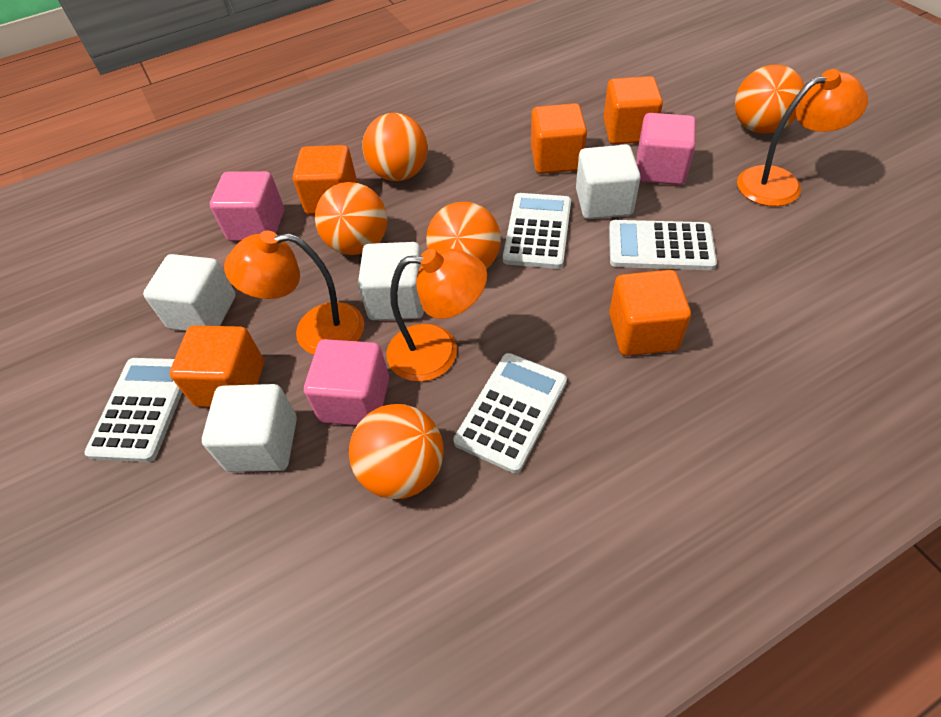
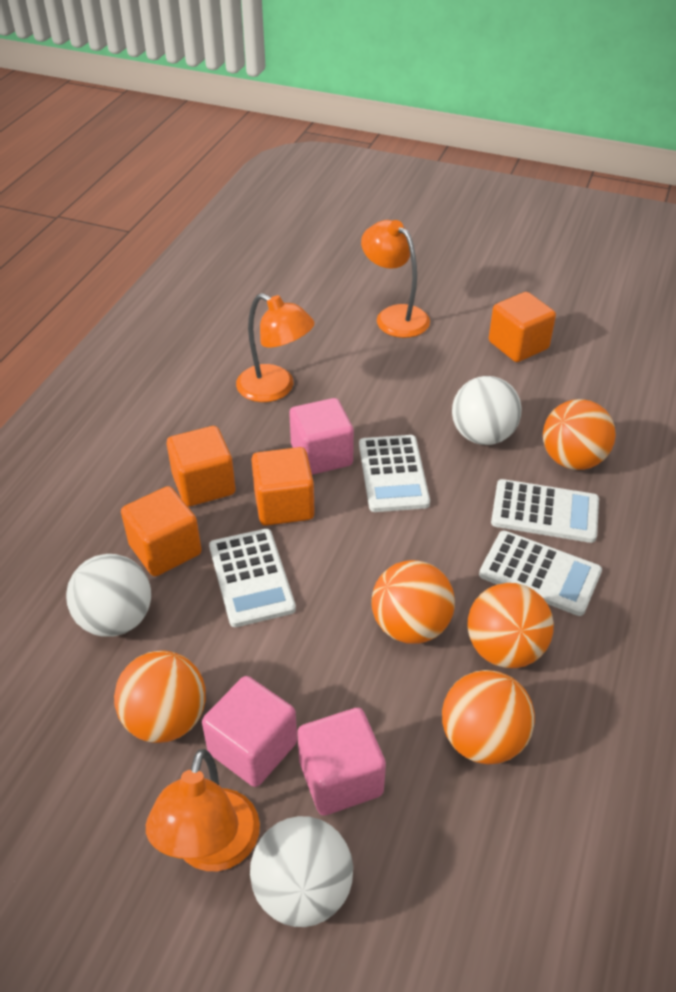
orange cube: [170,325,264,407] [293,145,358,215] [531,103,587,174] [603,76,663,144] [609,270,691,356] = 5 -> [121,486,202,576] [167,426,235,506] [251,447,315,526] [489,292,556,362] = 4
white ball: none = 0 -> [66,554,151,637] [250,816,353,927] [452,376,522,445] = 3
white cube: [143,254,236,331] [202,384,297,472] [358,242,424,320] [576,144,641,219] = 4 -> none = 0

